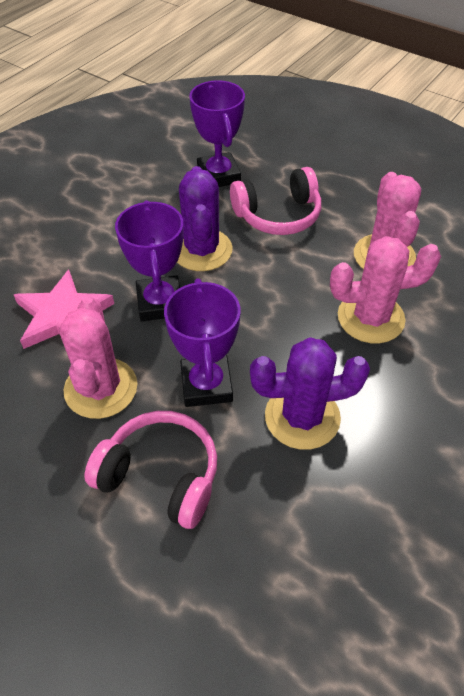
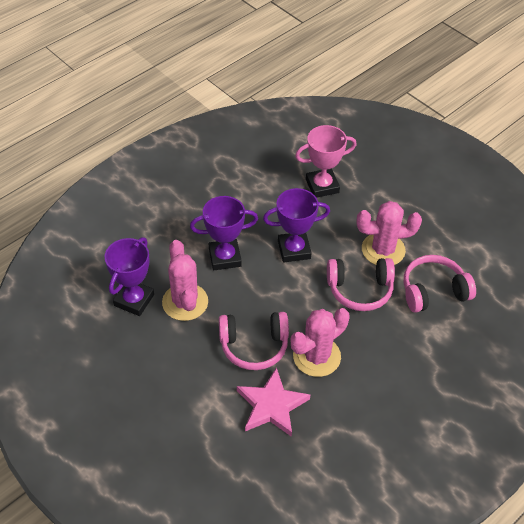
pink headphones: [84,411,217,529] [230,167,321,235] = 2 -> [219,312,289,370] [327,258,395,311] [404,255,476,313] = 3
pink trophy: none = 0 -> [295,125,357,198] = 1
purple cactus: [177,166,233,271] [250,337,370,450] = 2 -> none = 0

